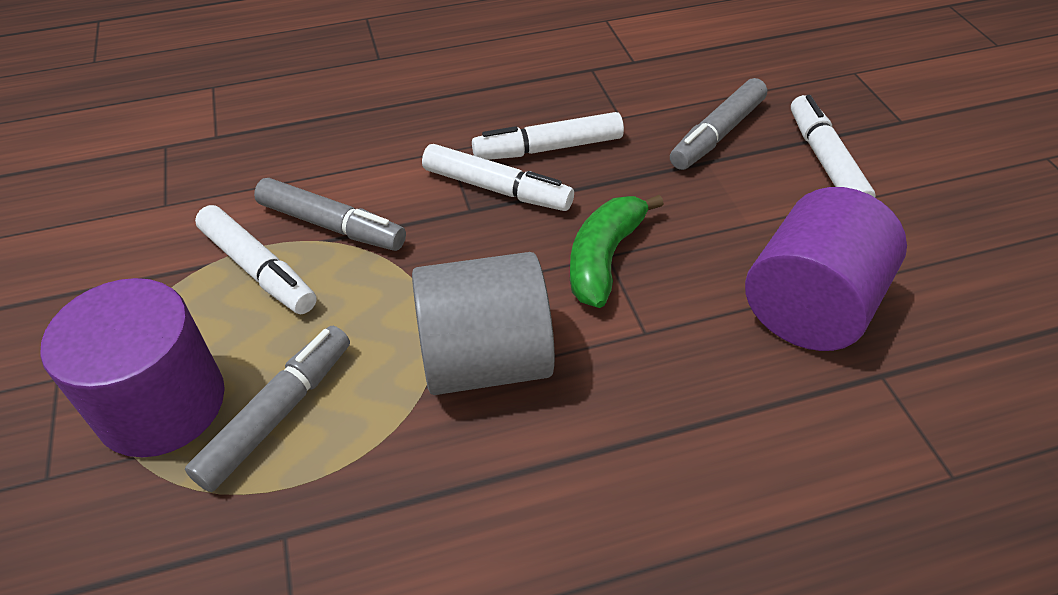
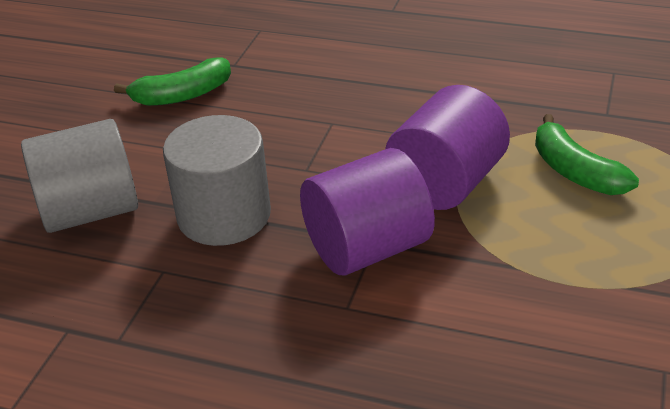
green banana: [570,195,664,308] = 1 -> [114,58,231,106] [535,114,639,195] = 2
grey cylinder: [412,252,555,395] = 1 -> [21,119,138,233] [163,115,271,246] = 2
grey marker: [185,326,350,492] [254,178,406,251] [670,78,767,170] = 3 -> none = 0
white marker: [195,205,317,314] [422,144,574,211] [472,112,624,160] [791,95,876,197] = 4 -> none = 0

